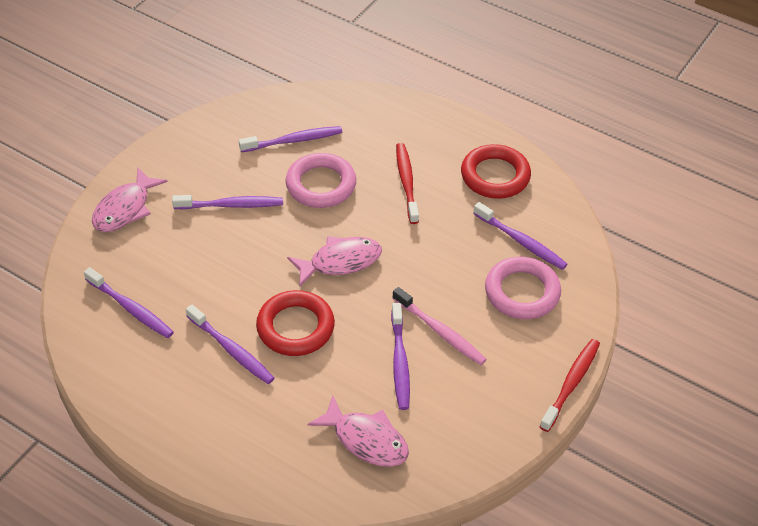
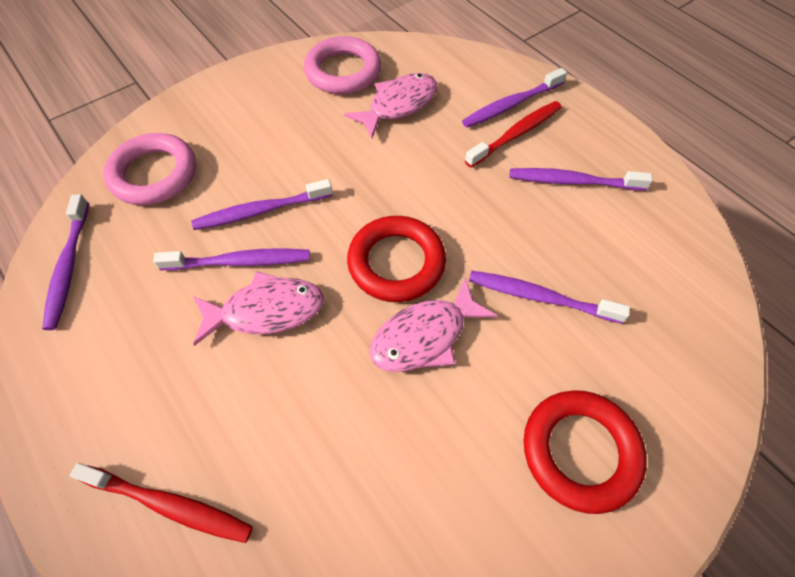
pink toothbrush: [392,287,487,365] = 1 -> none = 0

